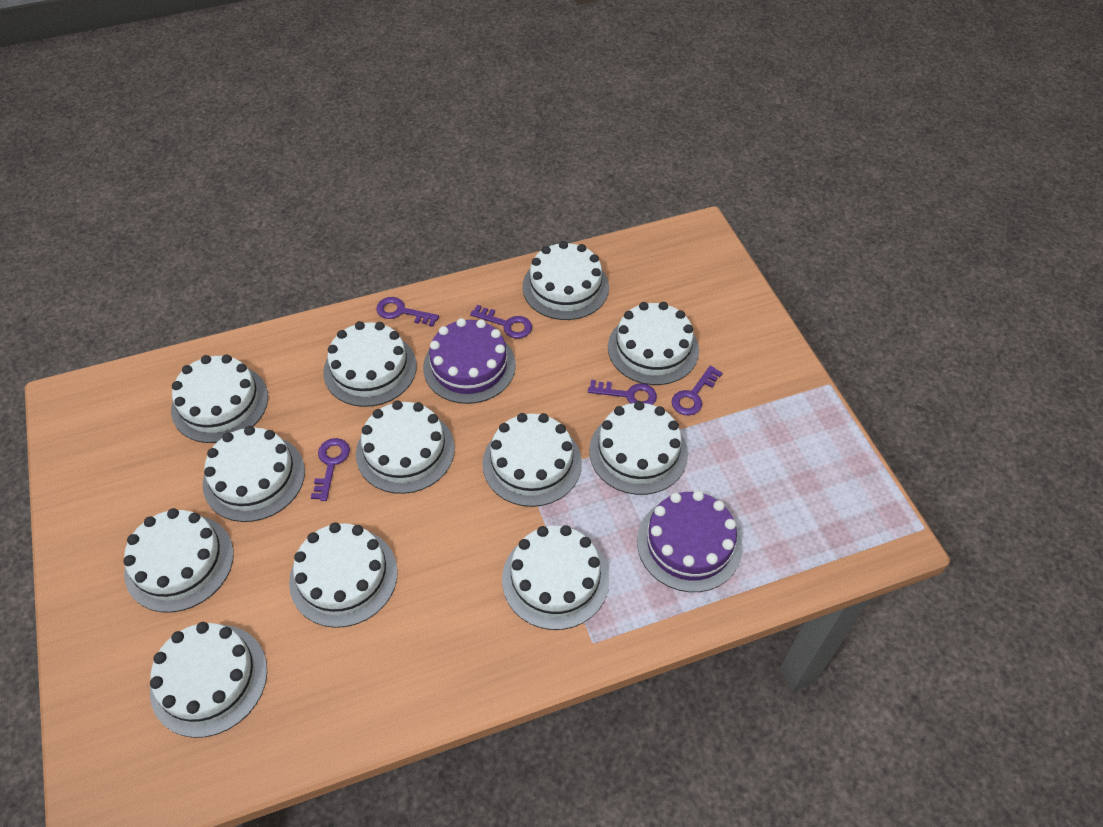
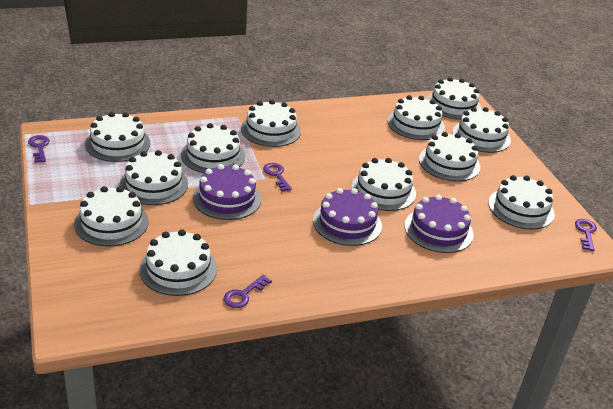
purple cake: [423,318,516,404] [637,491,742,592] = 2 -> [193,164,261,220] [313,188,382,246] [404,195,474,253] = 3
purple key: [311,438,350,501] [376,297,439,327] [470,305,532,339] [588,380,657,405] [672,365,722,416] = 5 -> [28,135,50,163] [224,275,272,308] [263,163,292,191] [575,219,597,251] = 4

